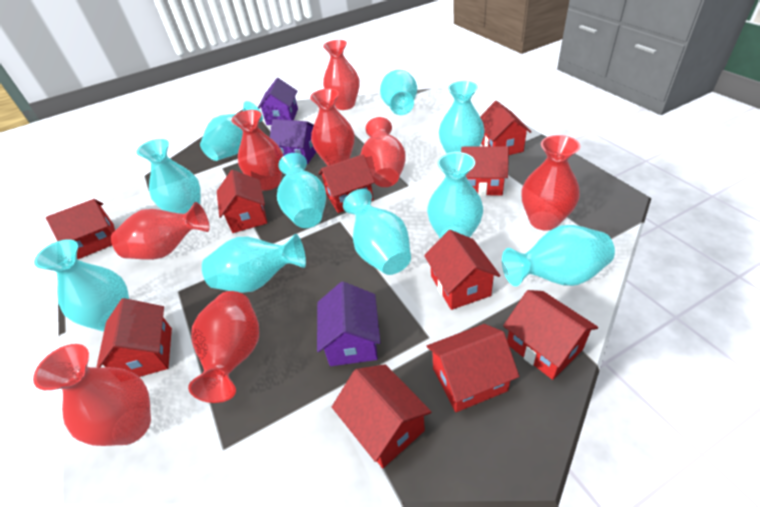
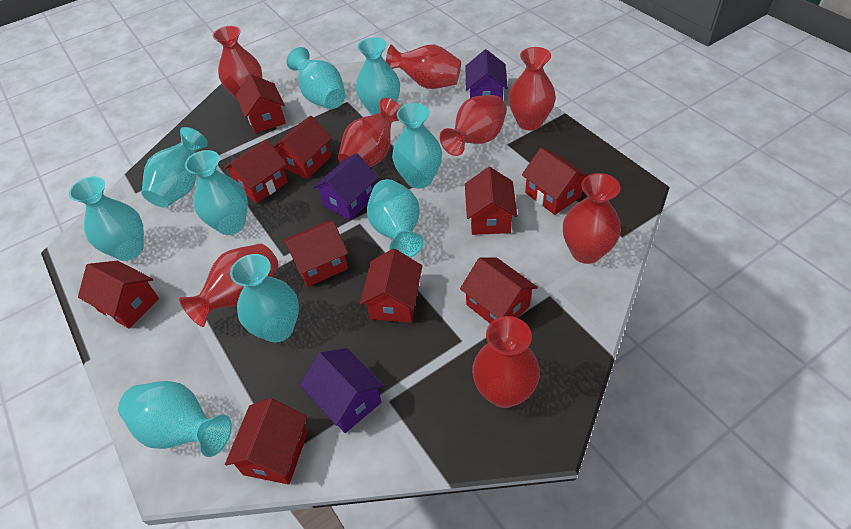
turquoise vase: [34,239,129,332] [137,139,201,214] [200,101,263,161] [202,234,306,293] [277,153,326,228] [343,189,411,275] [380,70,417,115] [427,152,483,238] [439,81,485,154] [502,225,615,286] = 10 -> [69,176,144,261] [118,381,232,457] [142,127,208,208] [185,150,248,235] [230,254,299,343] [287,47,346,109] [356,37,400,115] [367,179,424,258] [392,103,442,188] = 9

